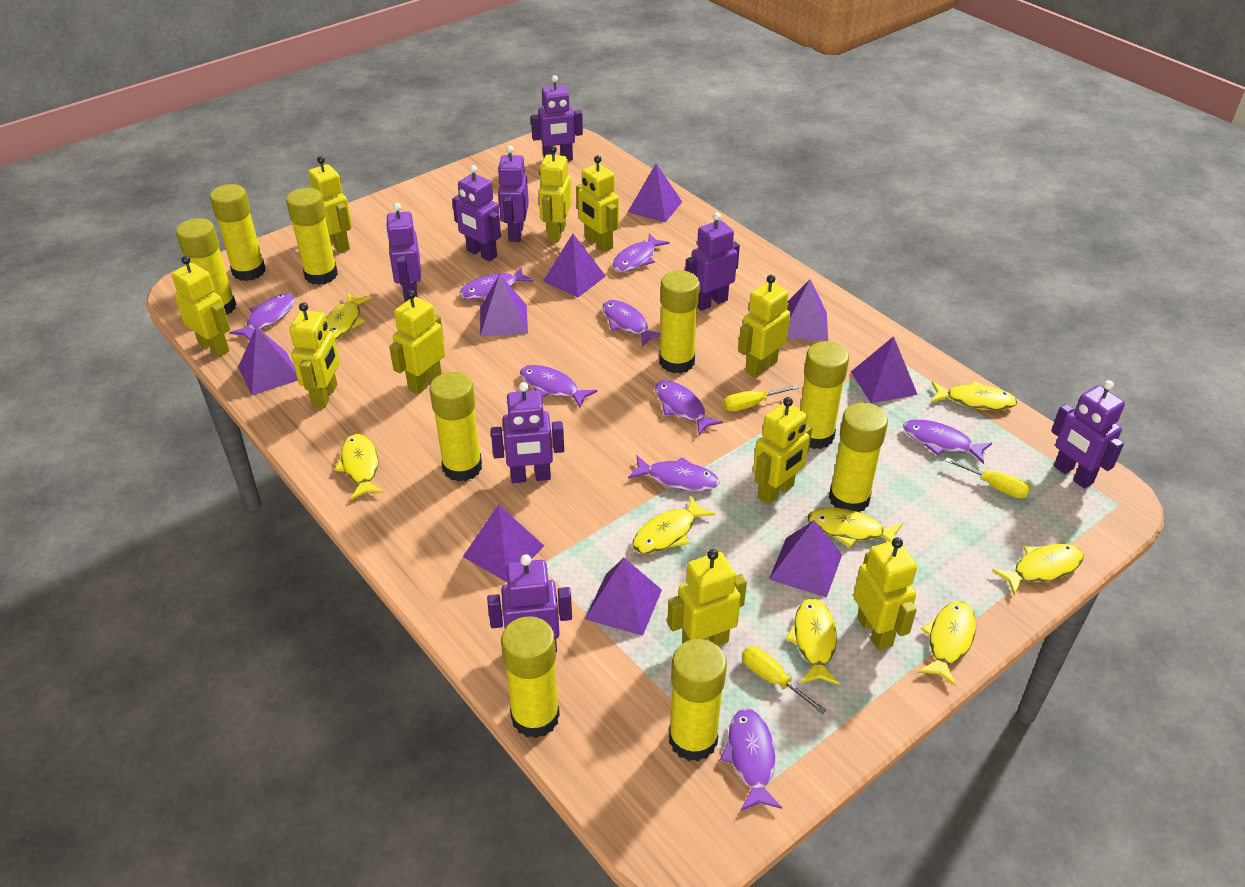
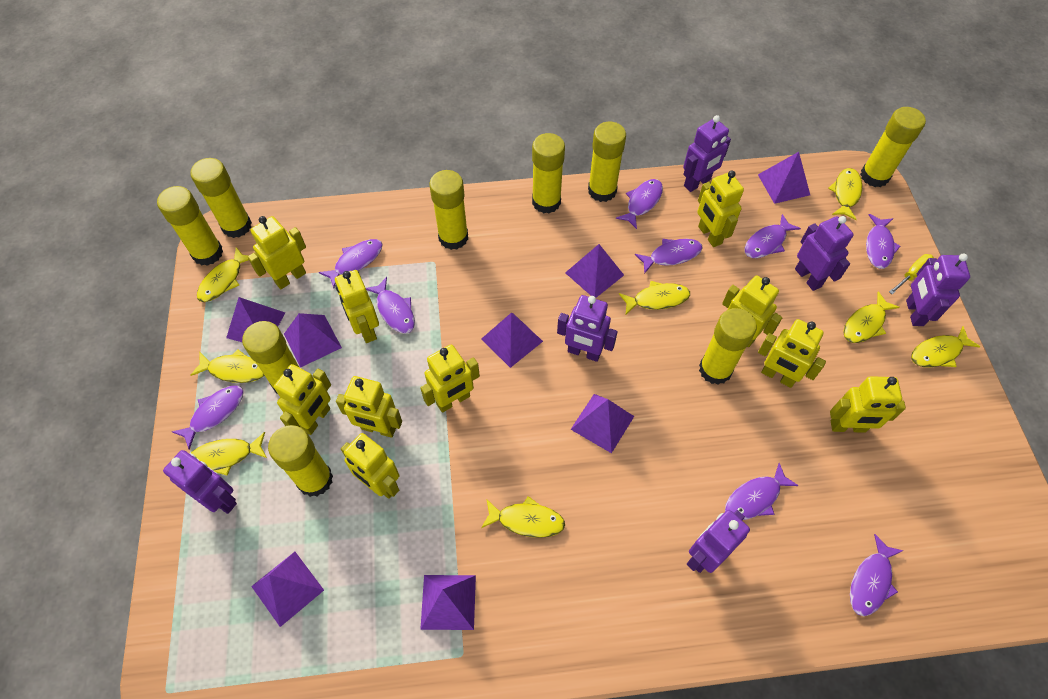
purple pyramid: [238,327,298,395] [463,504,544,582] [480,274,528,336] [543,234,606,298] [585,558,662,636] [627,164,682,222] [769,520,842,598] [787,279,828,341] [851,336,918,403] = 9 -> [226,297,285,342] [251,552,324,627] [284,313,342,368] [420,575,476,630] [481,313,543,368] [565,244,624,298] [571,394,634,453] [758,152,810,204] = 8
purple robot: [386,203,421,302] [452,165,501,262] [487,554,572,653] [491,382,564,483] [497,146,529,242] [531,75,583,161] [685,212,740,311] [1051,380,1125,489] = 8 -> [163,450,237,514] [557,295,618,362] [683,115,731,192] [687,510,750,573] [795,216,854,291] [906,253,970,326] = 6
yellow screwdriver: [723,385,799,412] [742,646,826,714] [945,457,1031,499] = 3 -> [889,254,934,294] = 1

